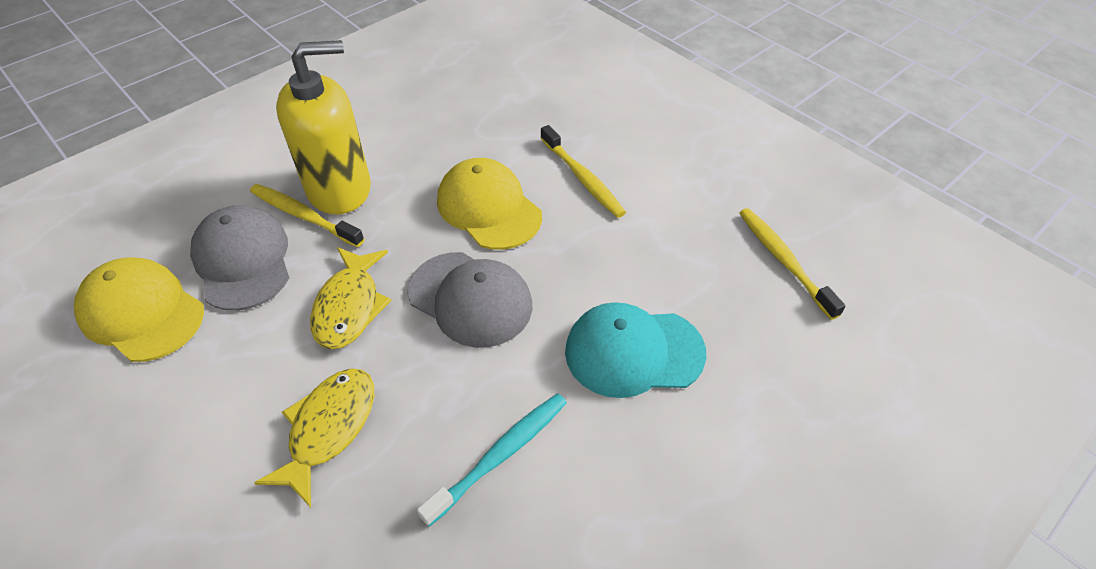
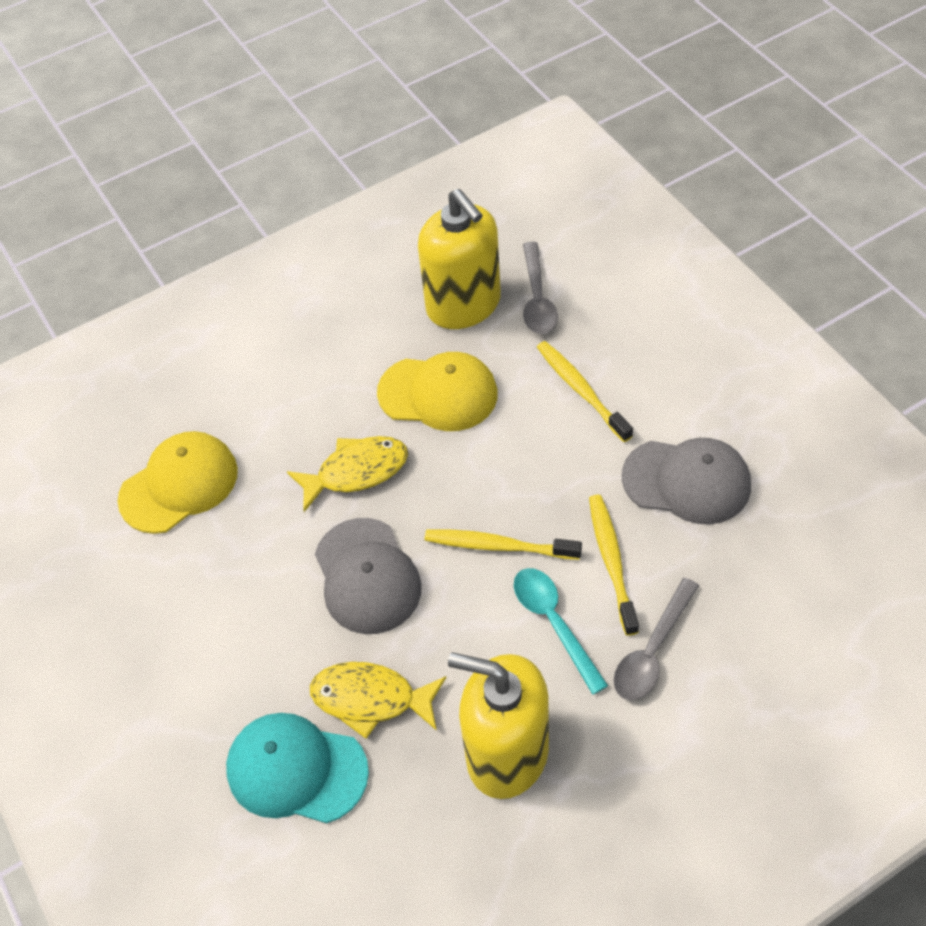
grey spoon: none = 0 -> [523,242,558,334] [614,578,699,700] = 2
turquoise spoon: none = 0 -> [514,568,608,695] = 1
turquoise toothbrush: [417,393,567,527] = 1 -> none = 0
yellow soap dispenser: [276,40,371,214] = 1 -> [418,189,501,329] [448,652,549,799] = 2

